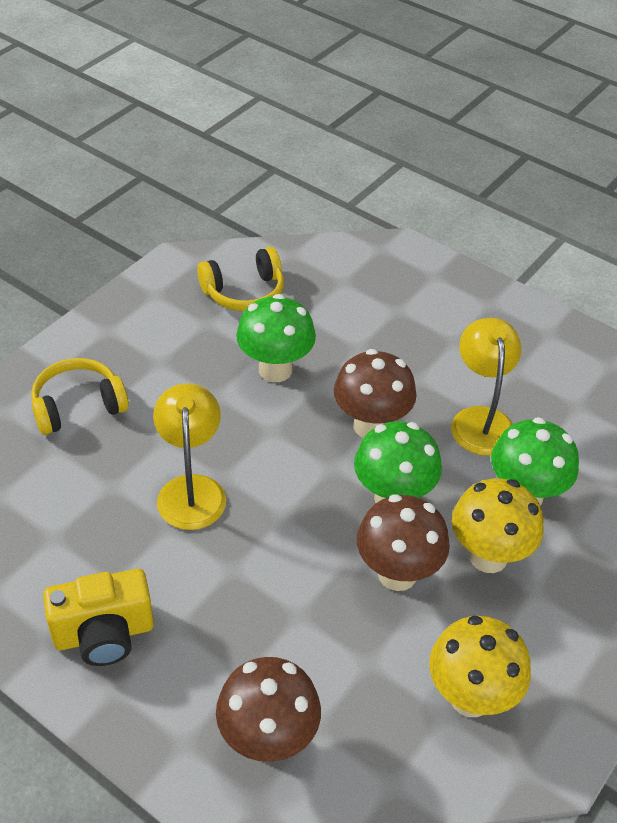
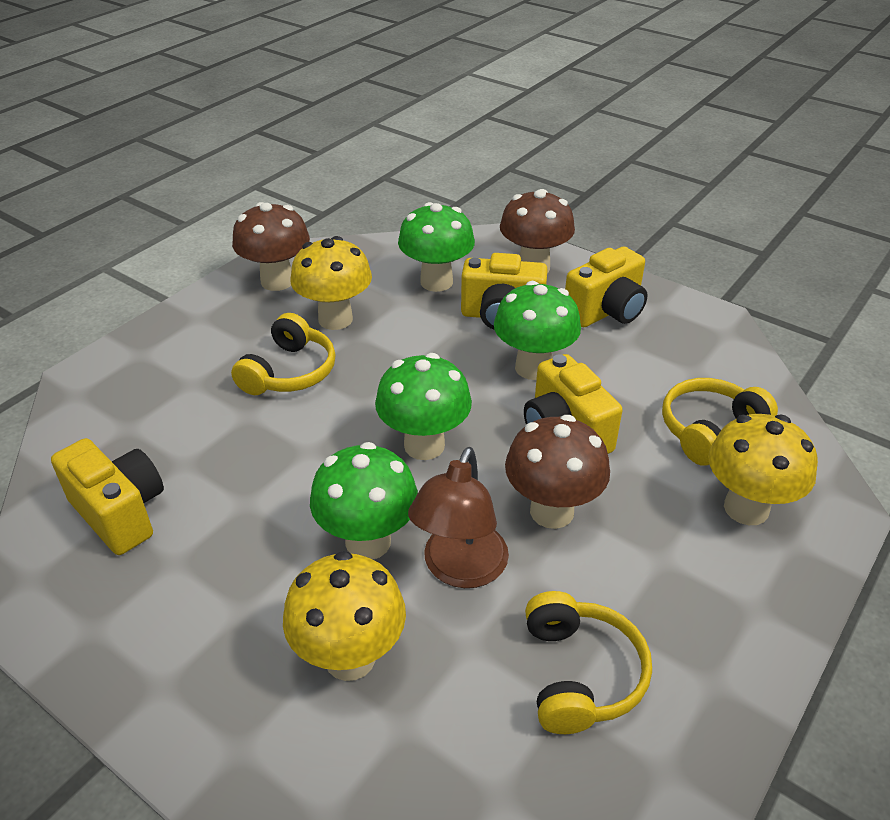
brown lamp: none = 0 -> [408,447,509,588] = 1
green mushroom: [236,294,316,382] [354,421,442,503] [491,417,579,506] = 3 -> [310,442,418,559] [375,353,472,460] [398,202,475,292] [494,281,581,380] = 4
yellow camera: [43,569,154,666] = 1 -> [51,438,164,555] [461,253,548,329] [524,354,622,454] [565,246,647,328] = 4
yellow headphones: [31,358,129,435] [197,247,284,311] = 2 -> [231,313,336,395] [525,591,652,734] [662,378,778,466] = 3
yellow lamp: [153,383,226,530] [451,318,522,456] = 2 -> none = 0
yellow mushroom: [429,616,531,717] [452,478,544,573] = 2 -> [283,551,406,681] [291,236,372,330] [708,414,818,525] = 3

